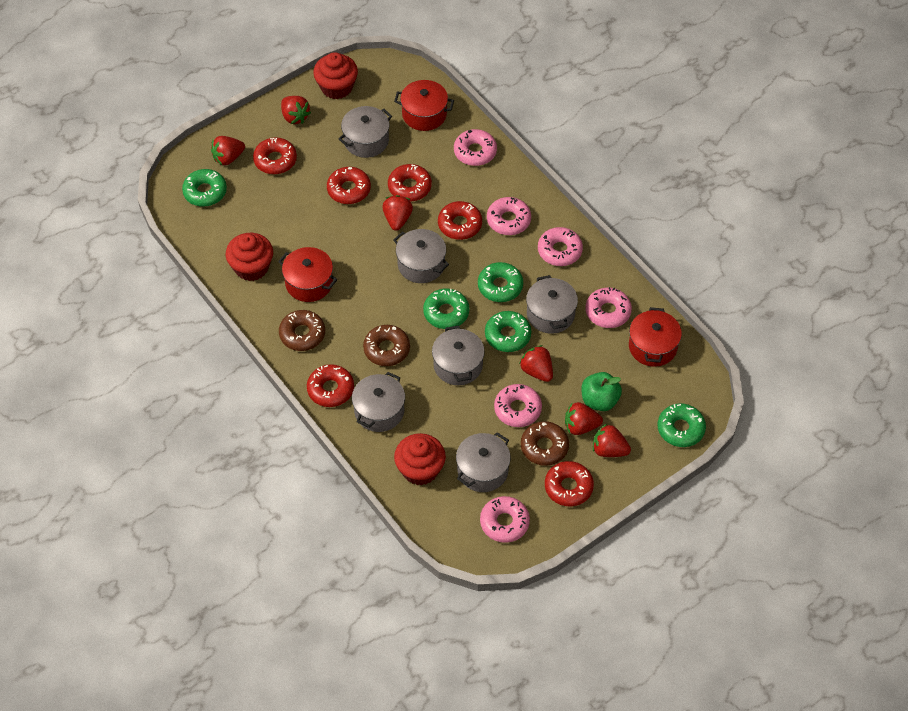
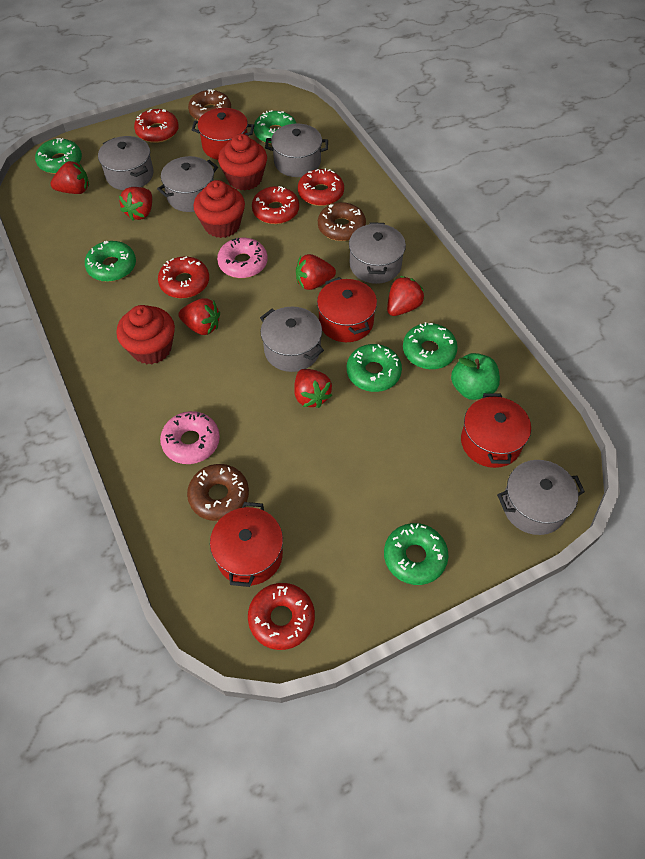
green donut: [182,169,227,207] [423,288,469,329] [478,262,523,302] [485,311,531,352] [658,403,706,447] = 5 -> [35,138,82,174] [85,241,136,282] [254,110,297,145] [347,344,402,392] [384,523,449,585] [403,322,458,369] = 6
pink donut: [454,129,497,166] [480,496,530,543] [487,197,531,235] [494,384,542,427] [538,227,583,266] [585,287,632,328] = 6 -> [160,411,220,464] [217,238,268,278] = 2
red donut: [253,138,297,174] [307,364,354,407] [327,167,371,204] [388,164,432,202] [438,201,482,240] [545,461,594,506] = 6 -> [134,109,179,143] [158,256,209,298] [248,583,315,650] [252,186,299,224] [298,168,344,206] = 5
red pot: [278,247,337,302] [394,80,454,131] [629,307,682,367] = 3 -> [192,108,255,160] [210,502,283,587] [317,277,377,342] [461,393,531,468] = 4

